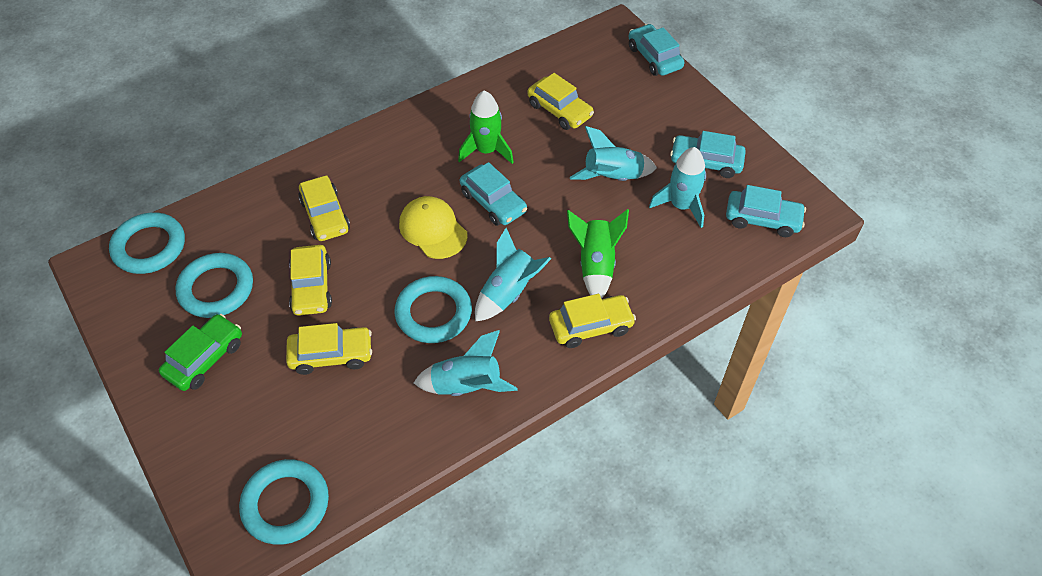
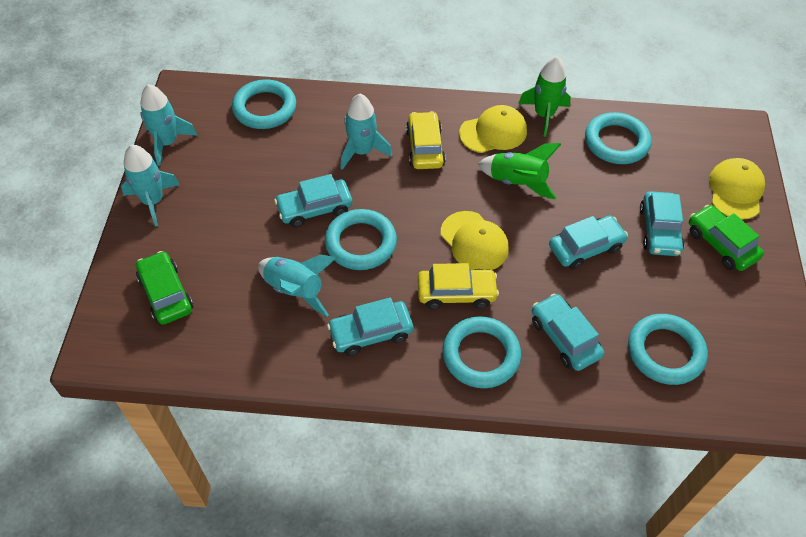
green car: [159,314,242,391] = 1 -> [136,251,193,325] [689,205,764,271] = 2
turquoise car: [460,162,527,226] [628,24,684,76] [670,131,746,178] [726,185,806,237] = 4 -> [274,174,352,227] [327,298,413,356] [532,294,604,371] [549,216,628,270] [640,191,684,256] = 5
turquoise ring: [109,212,185,274] [175,253,253,318] [239,459,329,545] [394,276,472,343] = 4 -> [232,79,296,129] [325,209,397,270] [442,316,521,388] [585,112,651,164] [628,314,708,385] = 5
yellow cap: [399,196,467,259] = 1 -> [441,211,509,270] [459,105,527,153] [709,158,765,220] = 3
yellow car: [286,323,372,375] [289,245,332,316] [298,175,350,241] [527,73,594,130] [549,294,636,348] = 5 -> [406,111,446,169] [418,263,499,309] = 2

